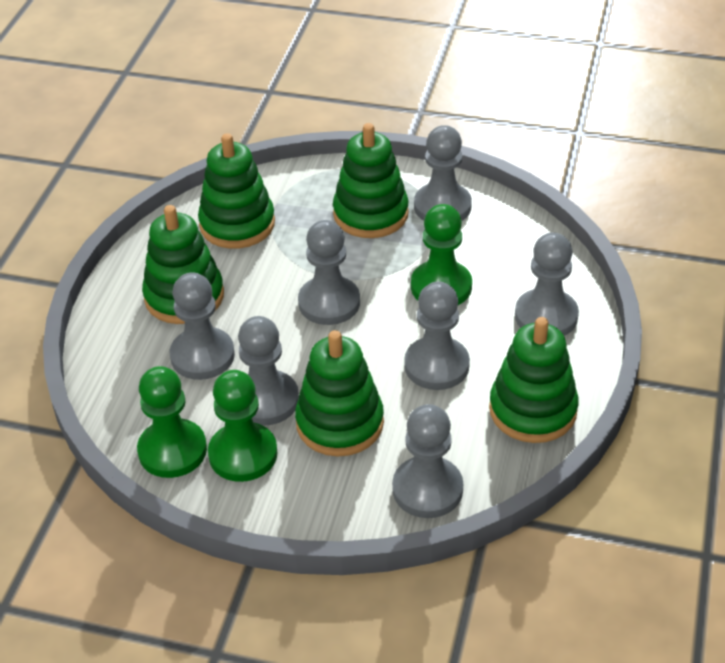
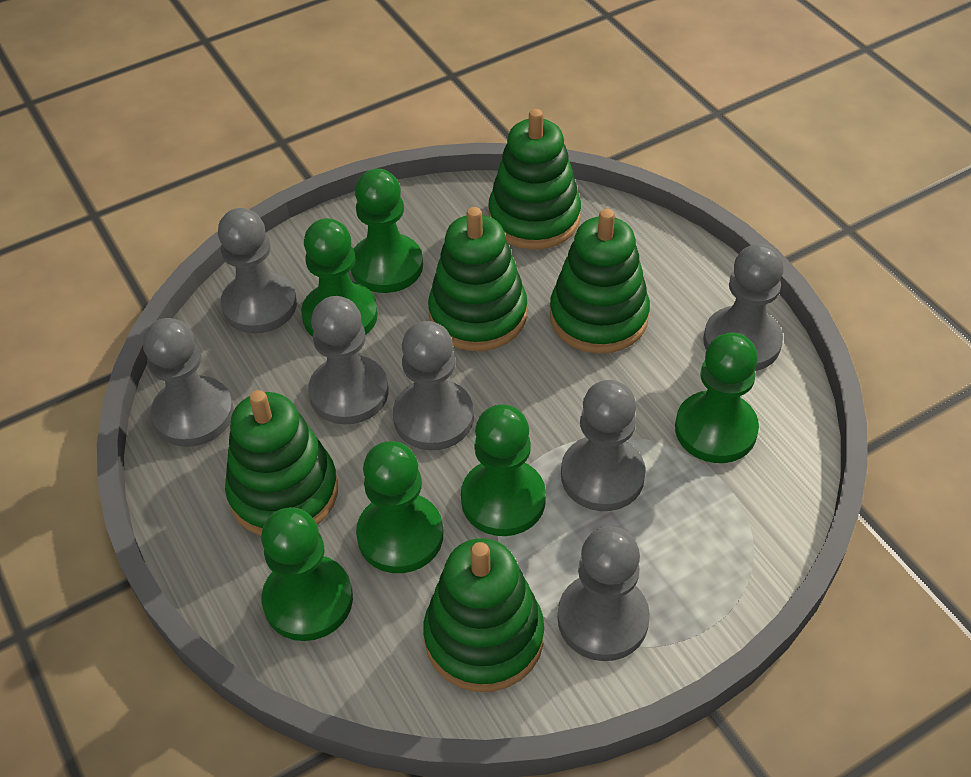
green pawn: [137,366,207,478] [208,370,278,482] [411,204,472,305] = 3 -> [261,507,353,641] [301,218,378,337] [351,169,423,293] [356,441,444,573] [461,404,546,536] [675,333,759,463] = 6

